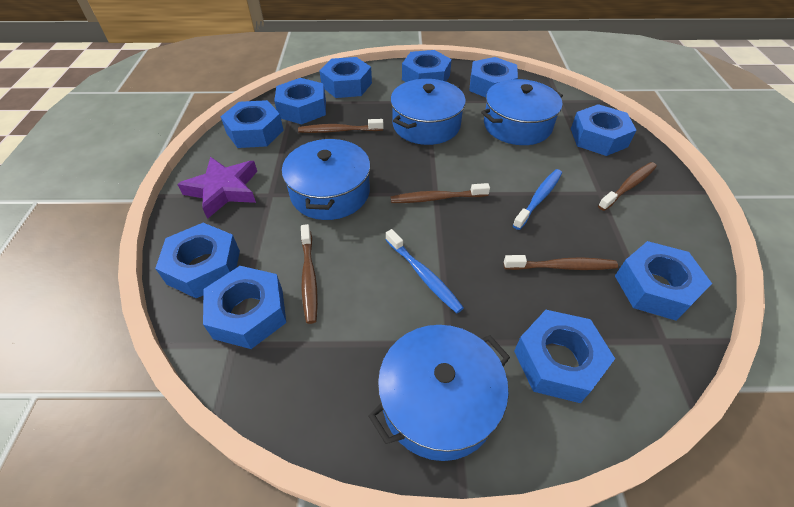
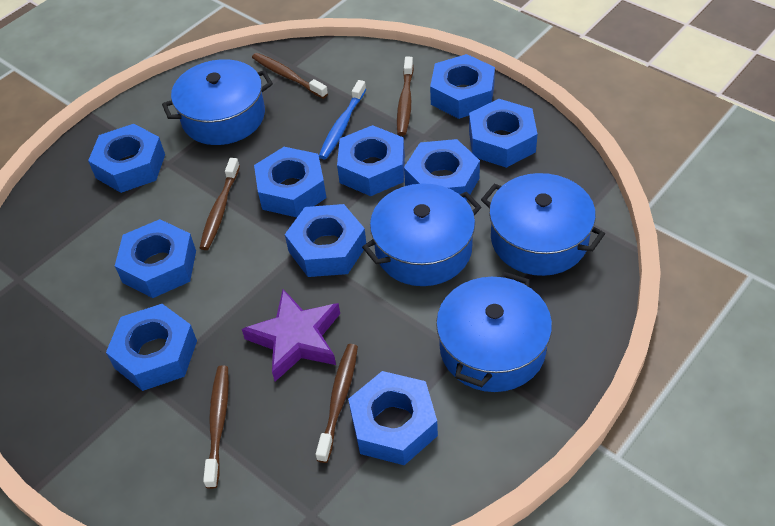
blue toothbrush: [386,229,464,313] [513,169,562,230] = 2 -> [319,80,366,159] = 1

